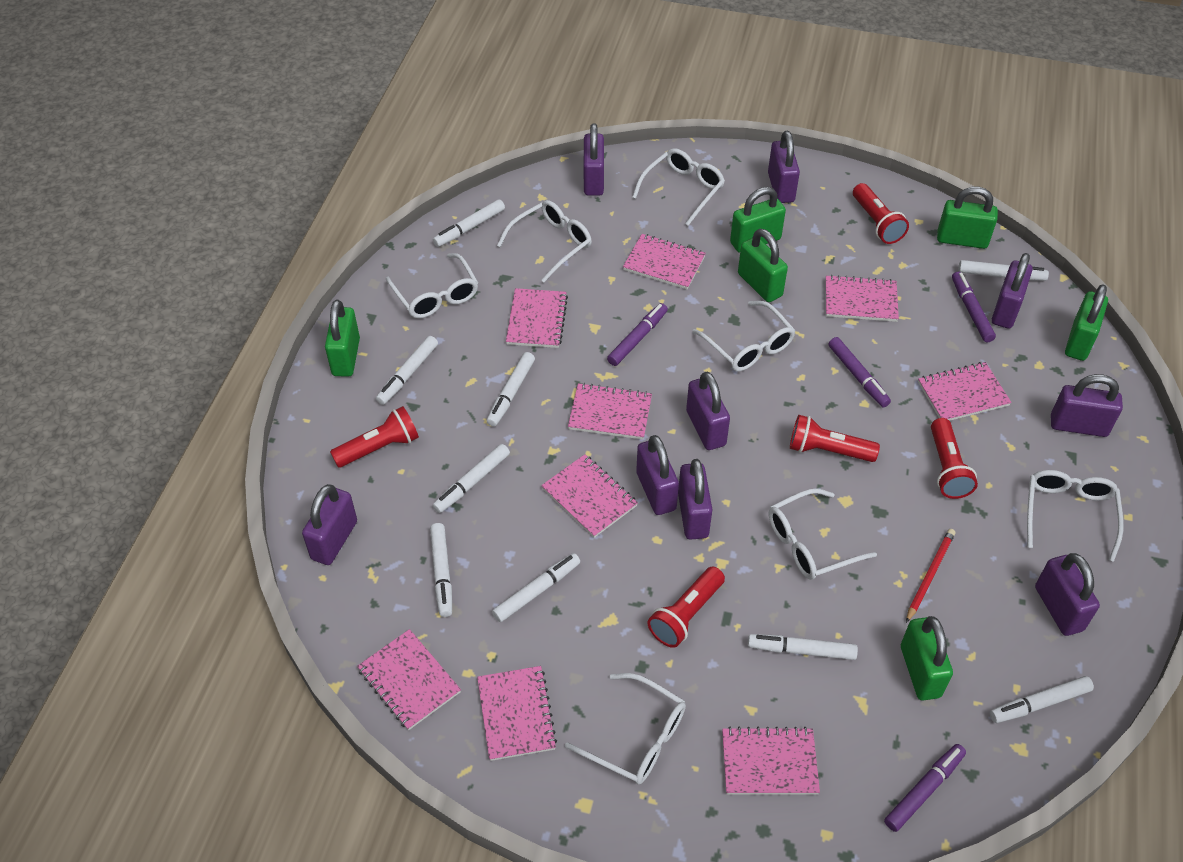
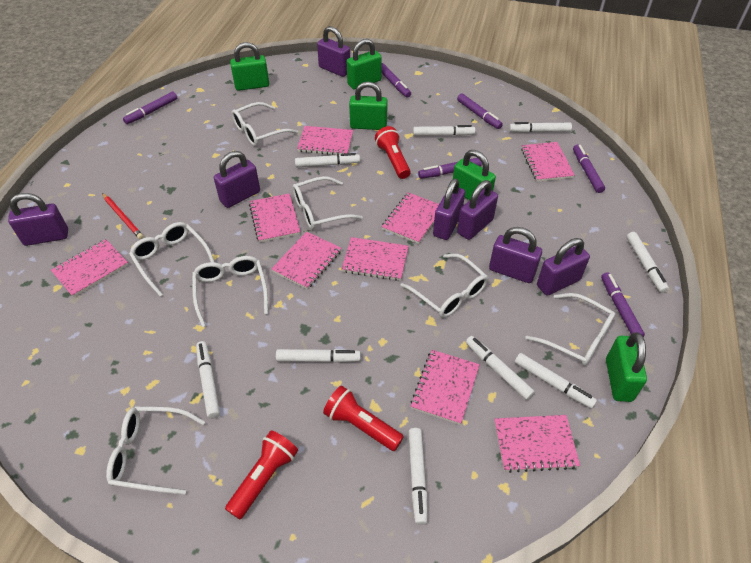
green padlock: [325,300,360,377] [730,187,786,253] [738,229,788,302] [901,616,953,700] [937,187,998,249] [1065,284,1108,361] = 6 -> [230,42,269,91] [346,39,382,89] [349,82,388,130] [453,150,496,200] [606,333,647,402] = 5
purple marker: [607,303,668,366] [828,337,891,407] [884,744,966,832] [952,272,996,343] = 4 -> [123,92,177,124] [382,63,411,98] [418,158,482,179] [457,93,503,129] [573,144,605,193] [601,272,645,337] = 6
purple padlock: [302,484,357,565] [584,123,604,196] [636,435,679,515] [678,459,713,540] [686,372,730,450] [768,131,800,203] [992,253,1032,329] [1035,553,1100,636] [1051,374,1123,437] = 9 -> [8,193,68,246] [214,151,260,208] [317,26,350,77] [433,178,465,240] [457,180,498,240] [489,227,542,283] [537,238,590,296] = 7
red flashlight: [330,406,419,468] [648,567,725,648] [790,415,880,462] [853,183,909,244] [931,418,978,499] = 5 -> [225,430,298,520] [323,386,404,451] [375,126,411,179] = 3

